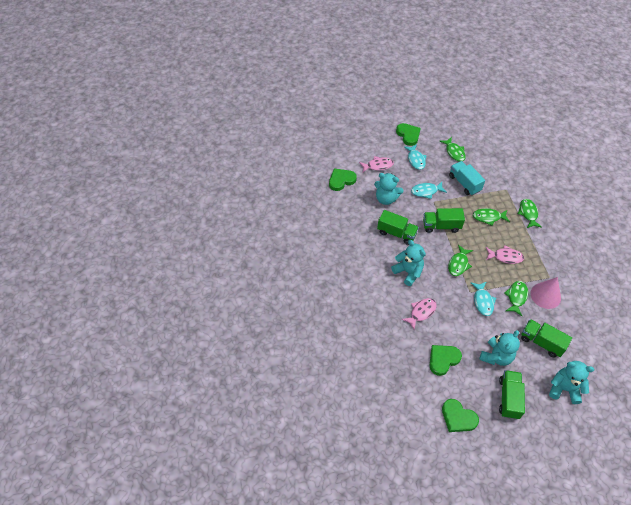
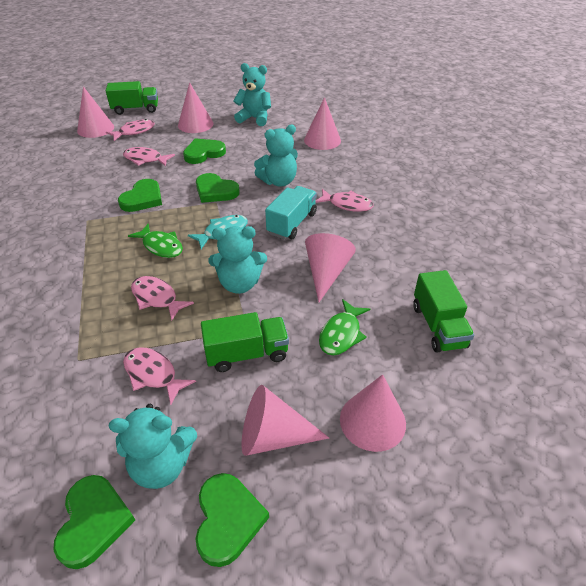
green fish: [440,137,466,162] [448,245,473,276] [473,208,510,226] [504,281,528,316] [518,199,542,228] = 5 -> [128,224,183,258] [319,299,370,356] = 2
green heart: [329,169,357,191] [396,123,421,146] [429,345,462,376] [442,399,479,432] = 4 -> [53,475,135,569] [118,179,162,212] [183,138,226,164] [196,173,240,203] [196,473,269,567] = 5
green truck: [377,210,419,245] [423,208,465,233] [499,370,525,419] [521,319,572,358] = 4 -> [106,81,158,115] [201,312,289,372] [413,270,474,353] = 3
pink cone: [531,277,561,309] = 1 -> [77,86,114,138] [178,82,213,133] [242,385,329,456] [304,97,341,150] [305,233,356,302] [340,374,406,452] = 6
pink fish: [359,156,394,172] [402,298,437,330] [486,245,524,264] = 3 -> [106,119,155,141] [123,147,175,166] [123,347,196,405] [131,276,194,321] [315,189,374,212] = 5
turquoise fish: [404,144,427,170] [411,182,447,199] [471,282,496,316] = 3 -> [188,215,248,249] = 1

